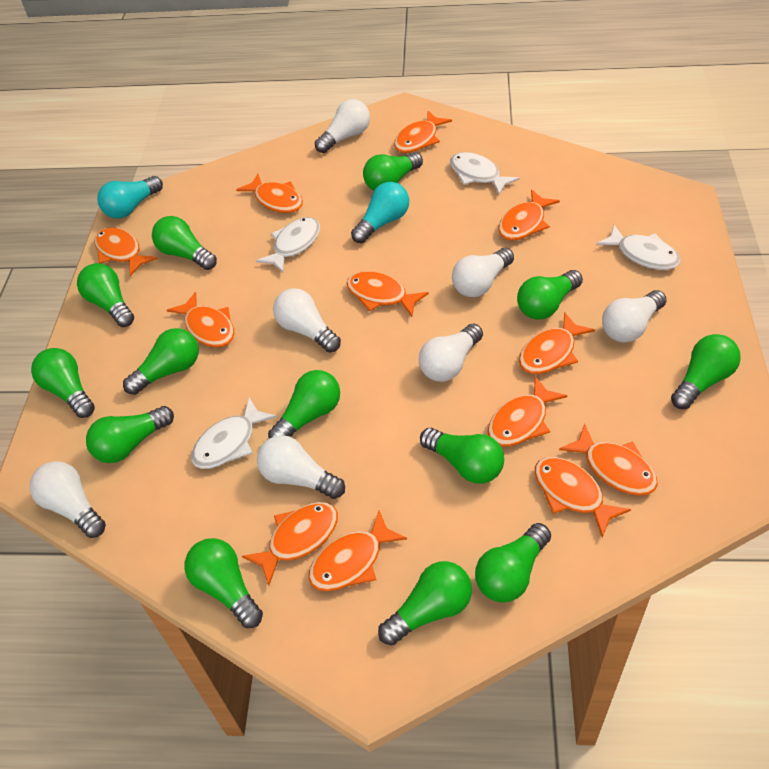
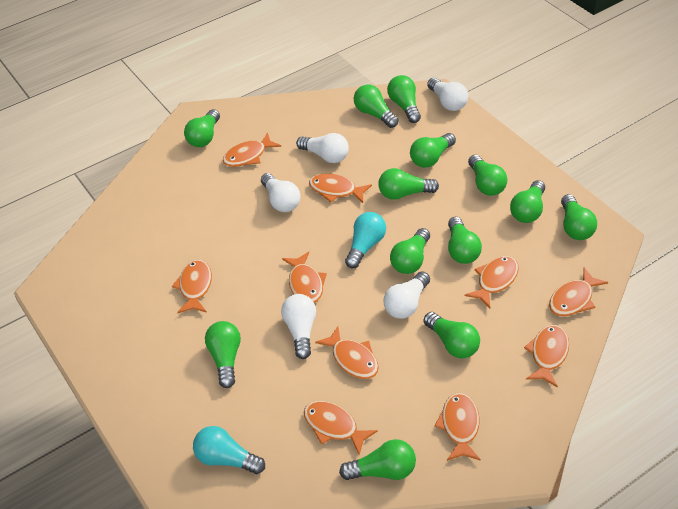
orange fish: [94,227,158,276] [167,292,235,347] [236,174,303,213] [242,502,338,585] [309,511,407,591] [346,271,429,317] [394,111,452,153] [488,376,567,447] [499,189,560,241] [519,312,595,374] [535,457,631,537] [559,424,658,496] = 12 -> [172,260,212,314] [223,132,281,167] [282,252,327,303] [304,401,378,455] [309,173,372,203] [315,326,379,379] [434,393,481,461] [464,256,519,308] [524,325,569,388] [549,268,608,316] = 10
white fish: [191,397,277,469] [256,217,320,273] [450,152,520,195] [596,224,681,270] = 4 -> none = 0
white light bulb: [30,461,106,538] [257,435,345,499] [273,288,341,353] [315,99,370,153] [419,324,483,382] [452,248,514,297] [602,290,667,343] = 7 -> [261,173,301,212] [281,294,316,359] [296,133,349,163] [383,271,430,319] [427,78,468,111] = 5

